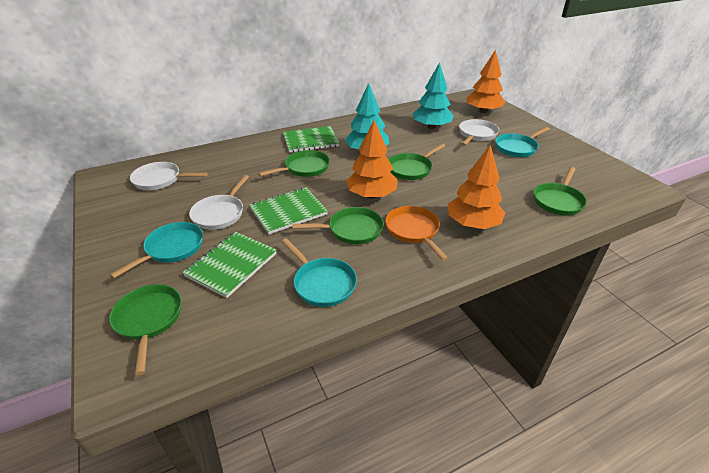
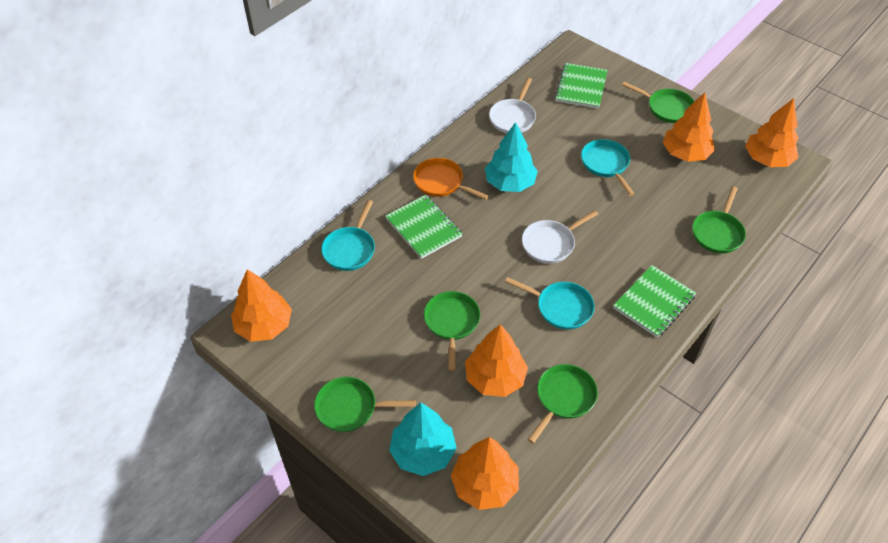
orange tree: [346,120,398,198] [448,145,505,229] [466,50,505,113] = 3 -> [231,269,292,342] [451,437,519,510] [465,324,528,397] [663,93,715,162] [745,98,798,167] = 5
white pan: [130,162,208,190] [189,175,249,230] [459,119,499,146] = 3 -> [489,78,536,133] [522,210,598,264] = 2

